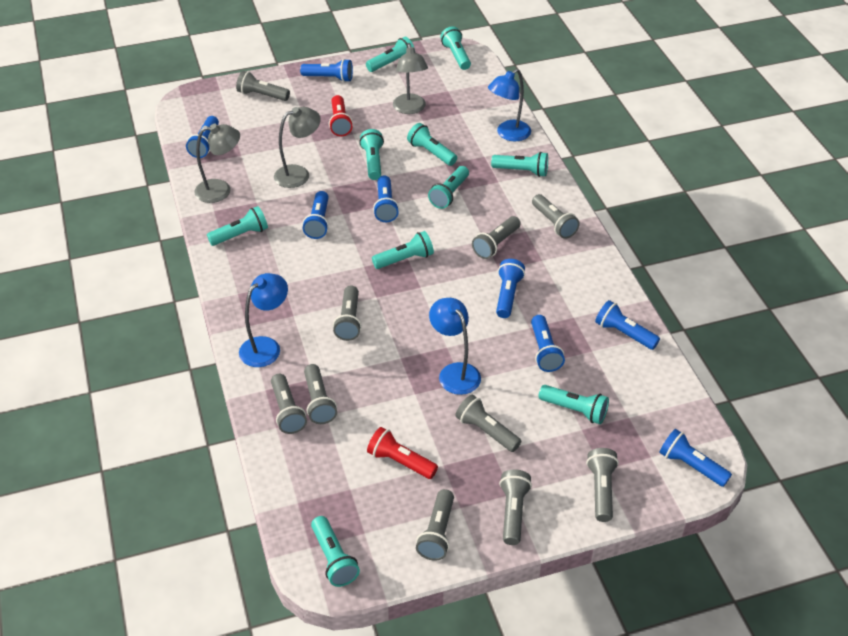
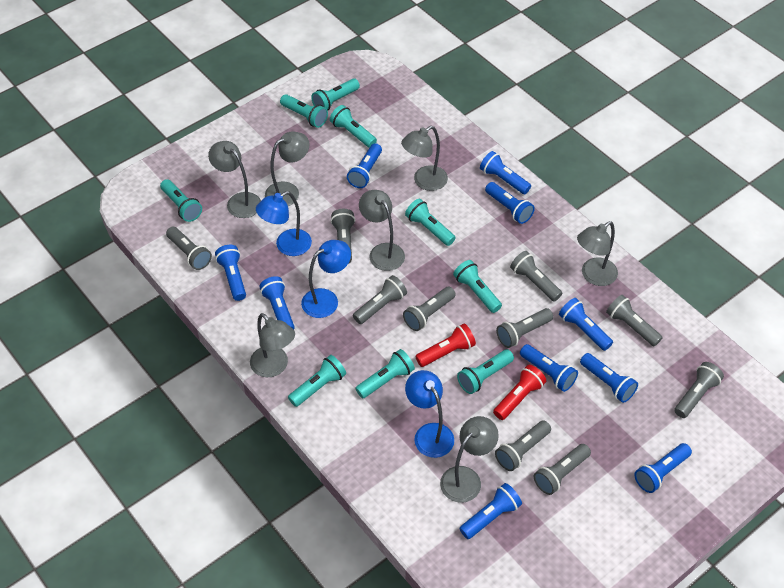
blue flashlight: [186,116,219,158] [300,59,353,82] [302,191,329,239] [373,175,399,222] [496,259,525,318] [531,315,565,372] [595,300,660,350] [659,429,732,487] = 8 -> [215,245,246,301] [259,276,295,330] [347,143,382,188] [459,483,522,539] [480,151,531,194] [485,182,535,224] [520,344,578,392] [559,298,613,351] [580,353,638,403] [634,443,692,493] = 10
grey lamp: [194,124,240,203] [274,107,321,188] [393,43,428,114] = 3 -> [208,141,261,218] [250,313,295,377] [265,131,310,206] [359,190,405,271] [401,126,448,191] [440,416,499,503] [577,221,618,286] = 7
turquoise flashlight: [207,206,268,246] [311,516,360,587] [359,129,384,180] [366,37,415,72] [372,231,434,269] [407,123,457,166] [428,166,469,209] [440,26,471,70] [491,152,548,177] [538,385,609,424] = 10 -> [160,179,202,222] [280,94,328,128] [288,355,346,407] [311,78,360,110] [330,105,377,148] [355,349,415,398] [405,199,456,246] [453,260,502,313] [457,349,514,394] = 9

